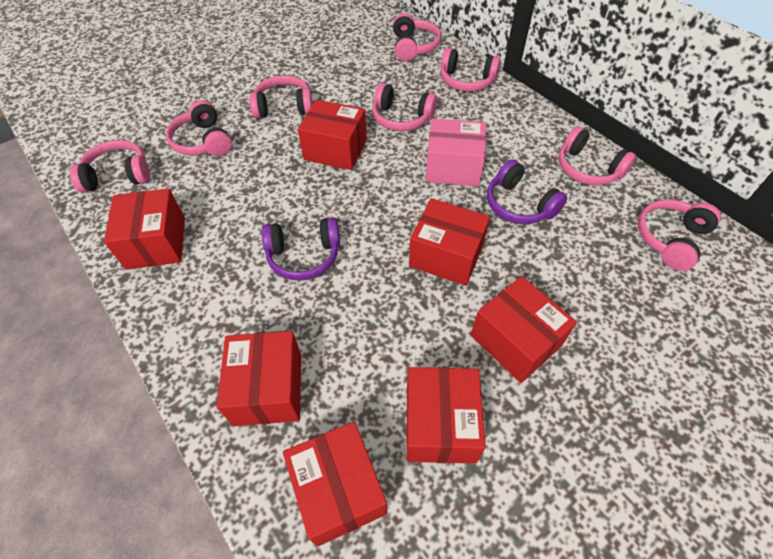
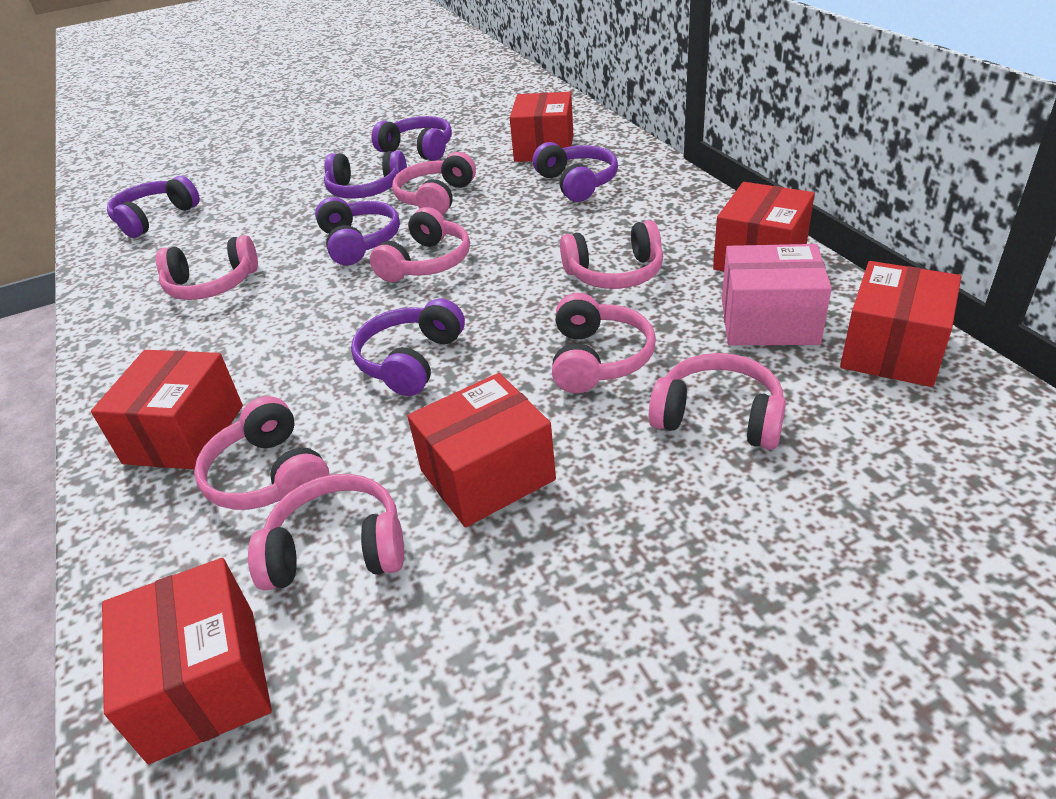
purple headphones: [262,217,340,280] [487,159,567,224] = 2 -> [107,176,200,238] [315,197,400,265] [324,151,407,199] [351,299,465,396] [371,116,452,161] [533,142,618,202] = 6
red box: [104,188,185,270] [217,331,301,426] [283,421,387,546] [298,100,367,170] [406,367,486,464] [409,198,490,286] [471,276,577,383] = 7 -> [91,350,243,470] [102,558,272,764] [407,373,556,527] [510,92,573,162] [713,182,815,272] [840,261,961,387] = 6

